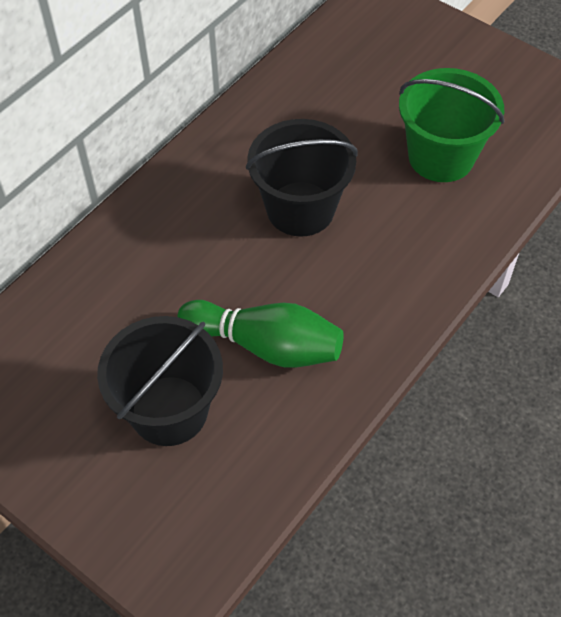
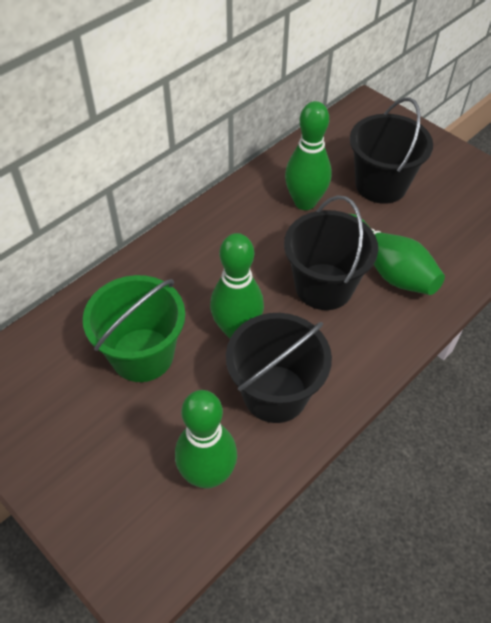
black bucket: [97,316,223,446] [246,119,358,237] = 2 -> [226,313,332,423] [284,195,378,310] [350,97,433,204] = 3
green bowling pin: [177,300,344,368] = 1 -> [175,390,237,488] [210,233,264,338] [285,101,331,210] [350,214,445,295] = 4

